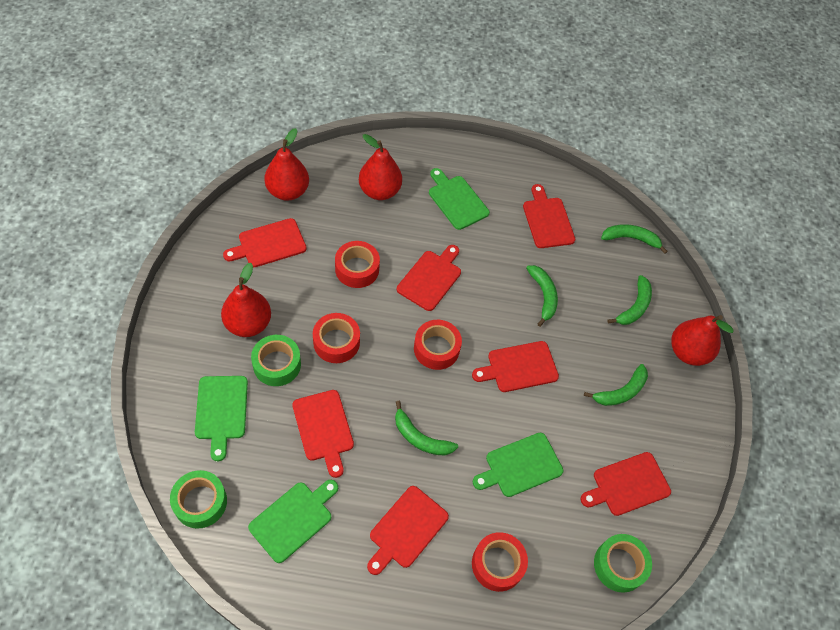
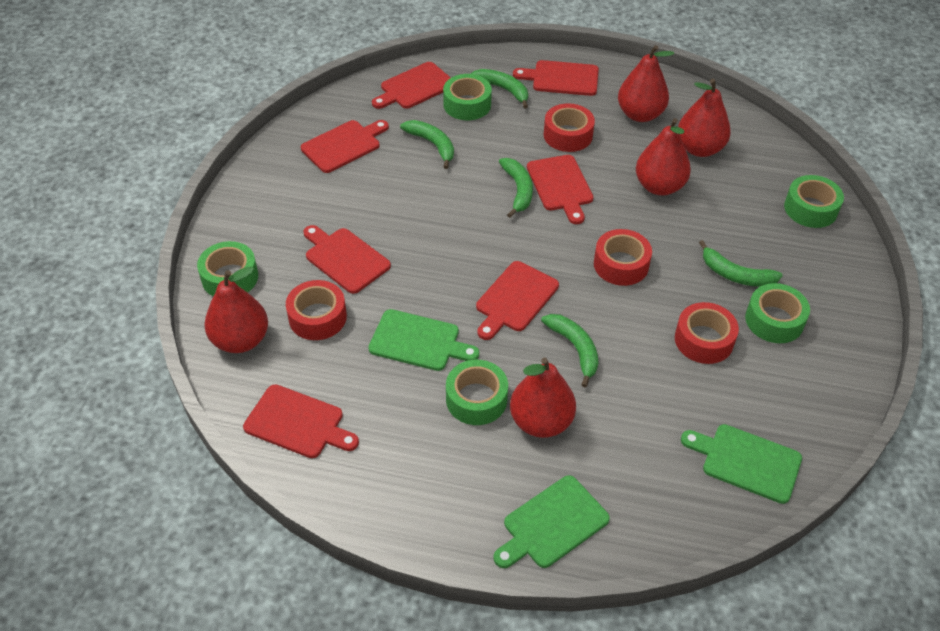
green cutting board: [195,376,248,461] [248,480,338,563] [429,168,490,230] [473,433,563,497] = 4 -> [368,309,479,371] [494,475,610,568] [681,424,802,504] = 3
green tape: [170,470,227,529] [251,335,301,386] [594,534,652,593] = 3 -> [197,241,258,296] [443,74,492,120] [446,360,508,425] [745,283,810,343] [784,175,844,228] = 5
red pear: [221,263,271,337] [264,128,309,201] [359,134,402,200] [671,315,734,366] = 4 -> [204,267,268,353] [510,357,576,438] [618,45,674,122] [636,118,691,196] [678,79,731,157] = 5

